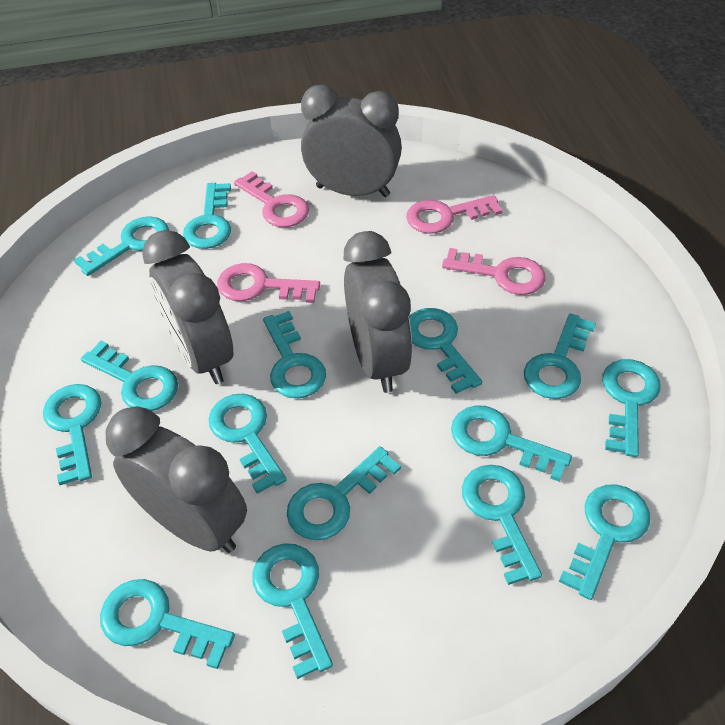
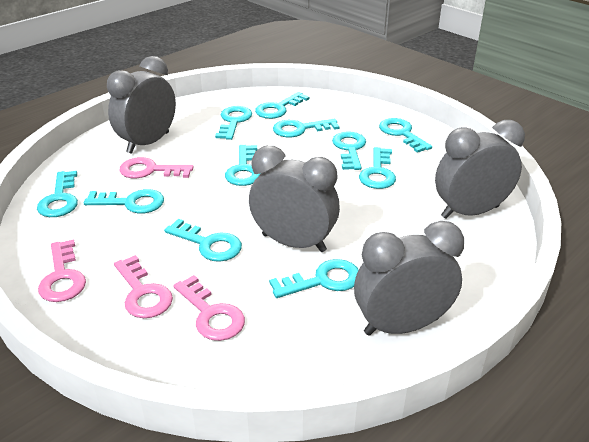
turquoise key: [43,384,101,485] [74,216,169,276] [81,341,178,411] [100,579,235,669] [183,183,231,249] [208,394,287,494] [252,543,333,679] [263,311,326,398] [287,446,401,540] [409,308,482,394] [451,405,572,482] [462,465,542,585] [524,313,596,399] [559,484,650,600] [602,359,661,457] = 15 -> [37,171,78,217] [84,189,164,213] [164,219,242,262] [215,106,252,140] [225,145,261,186] [255,92,309,119] [269,259,358,298] [273,119,339,137] [332,132,366,170] [359,147,396,189] [379,118,432,153] = 11

